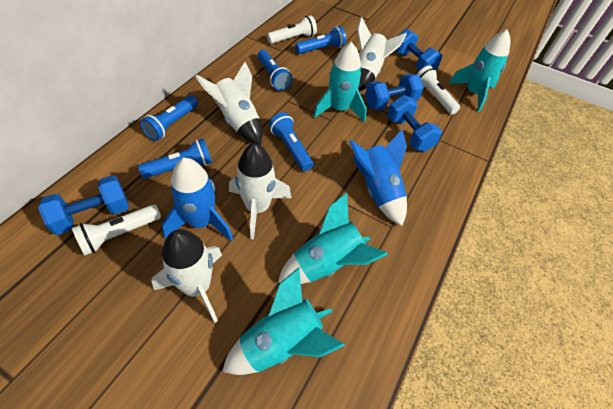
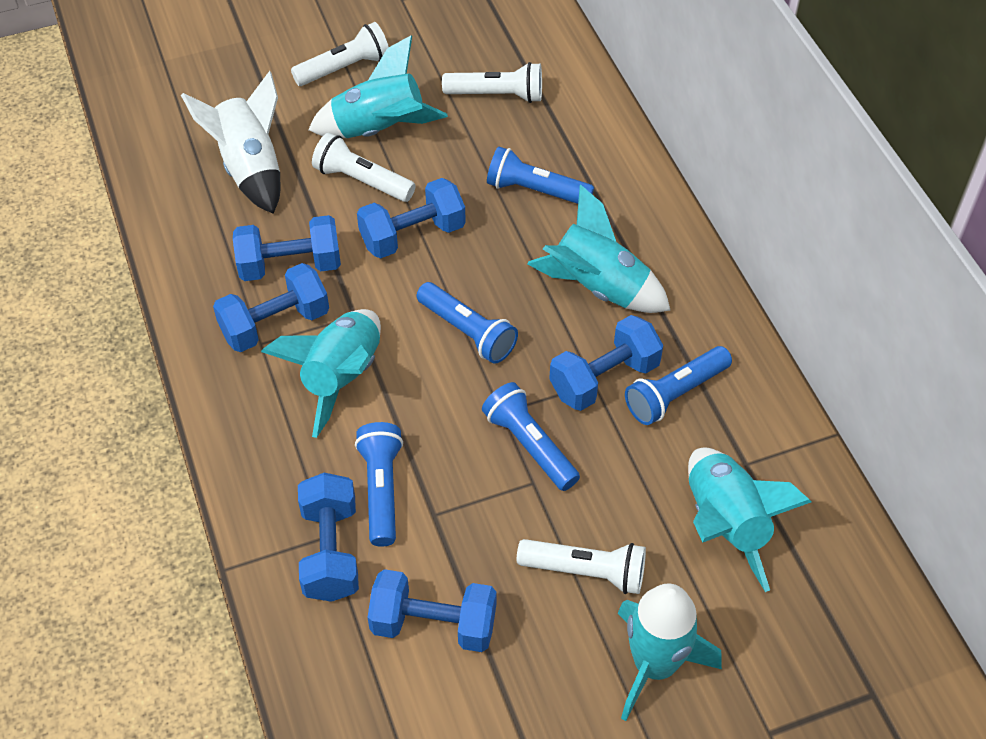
blue dumbbell: [38,175,129,235] [365,74,424,110] [387,95,442,152] [395,29,442,71] = 4 -> [213,263,329,352] [233,215,341,281] [298,473,359,602] [357,178,466,258] [368,569,497,652] [549,315,663,411] = 6
blue rocket: [162,158,233,241] [349,129,407,226] = 2 -> none = 0
turquoise rocket: [222,267,345,375] [278,192,388,284] [313,42,367,122] [448,29,510,112] = 4 -> [261,309,381,438] [308,35,448,138] [527,185,670,313] [618,583,722,721] [688,448,812,592] = 5
white flashlight: [72,204,161,255] [267,15,317,44] [417,66,460,114] = 3 -> [291,22,389,86] [312,133,416,202] [442,62,542,103] [517,539,646,594] = 4
white rocket: [151,229,222,323] [195,62,262,145] [229,143,291,240] [357,17,407,91] = 4 -> [181,71,280,214] = 1

